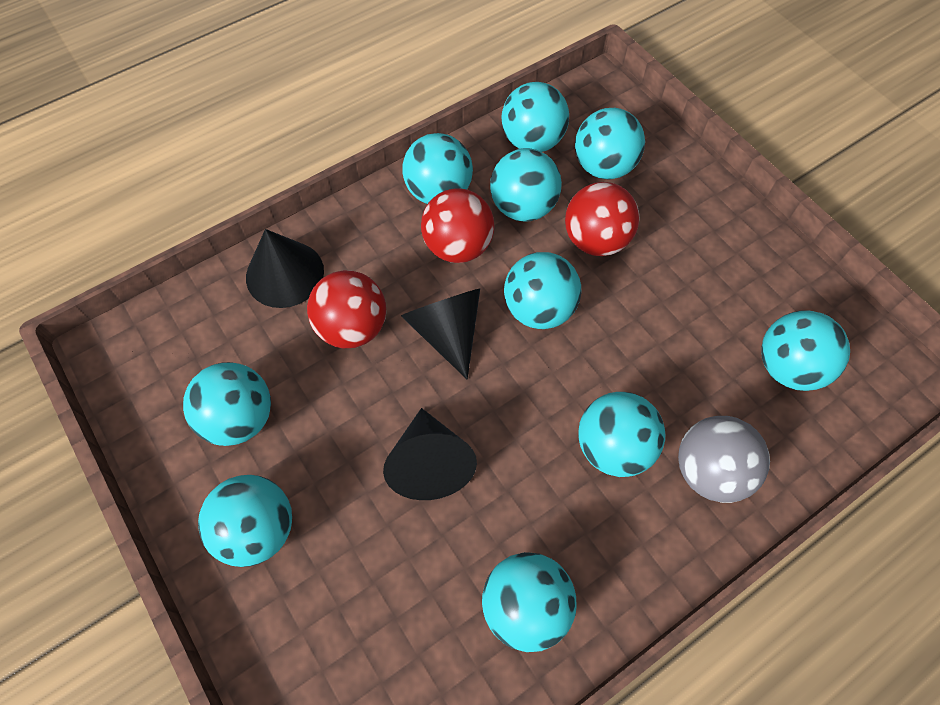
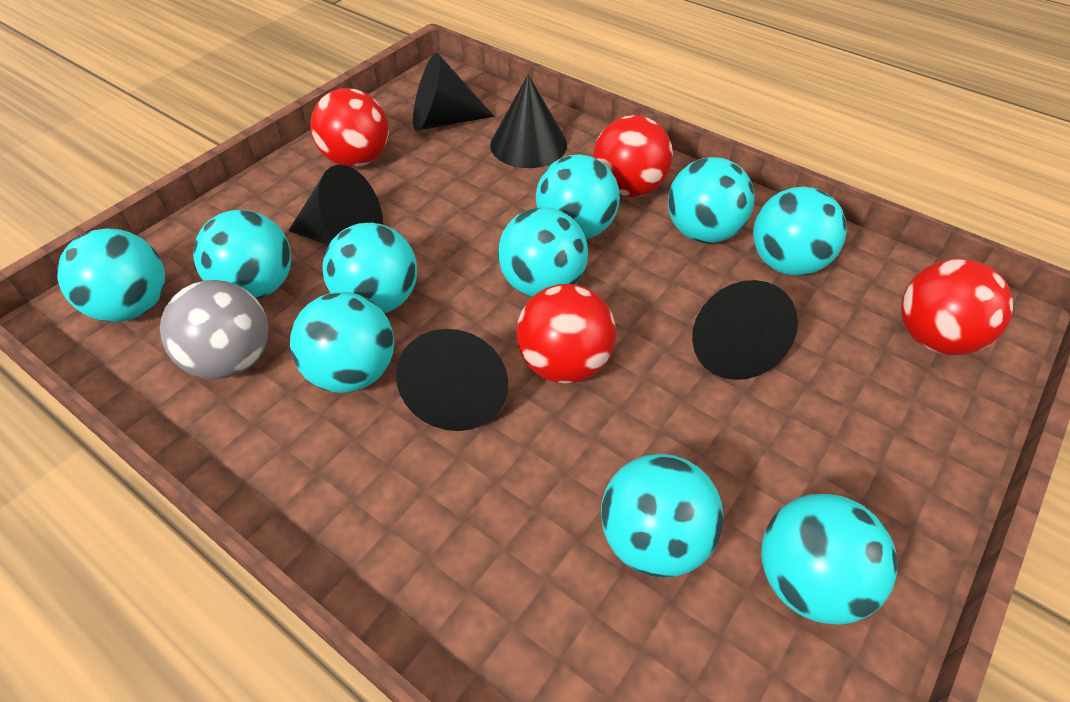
black cone: [246,229,324,308] [383,408,477,500] [401,289,480,379] = 3 -> [288,165,383,245] [396,329,508,431] [413,53,494,131] [490,74,567,168] [692,280,798,380] = 5
red ball: [307,270,386,348] [421,188,495,263] [565,182,640,256] = 3 -> [311,88,389,167] [516,284,616,384] [593,115,673,197] [901,258,1013,355] = 4

